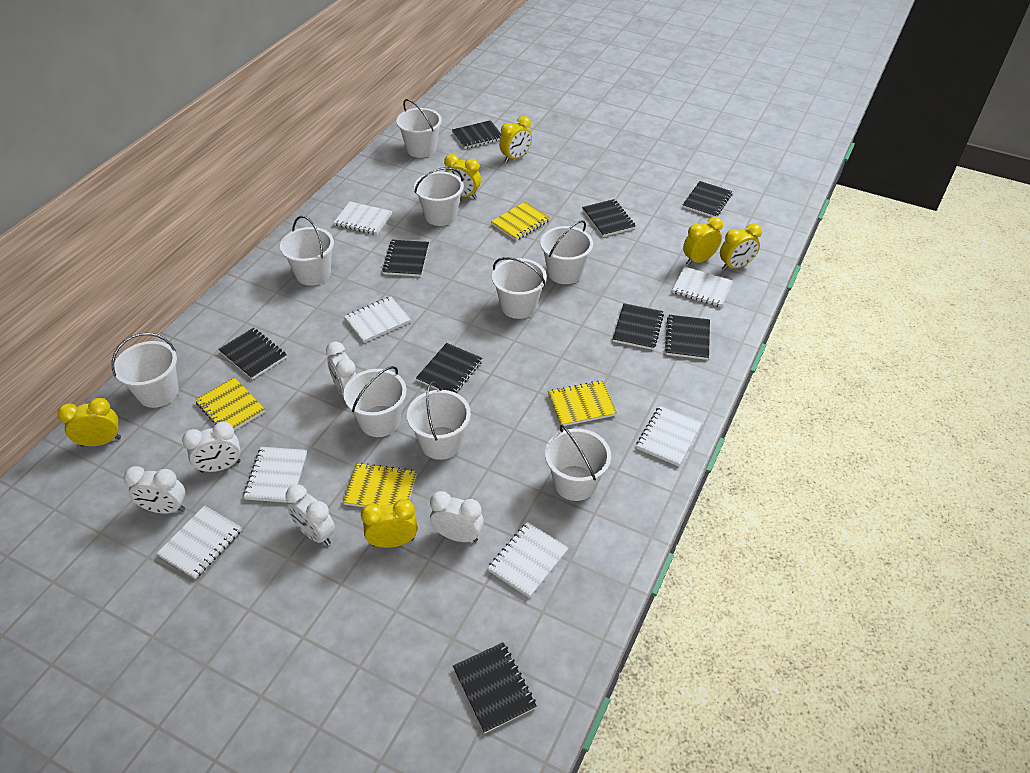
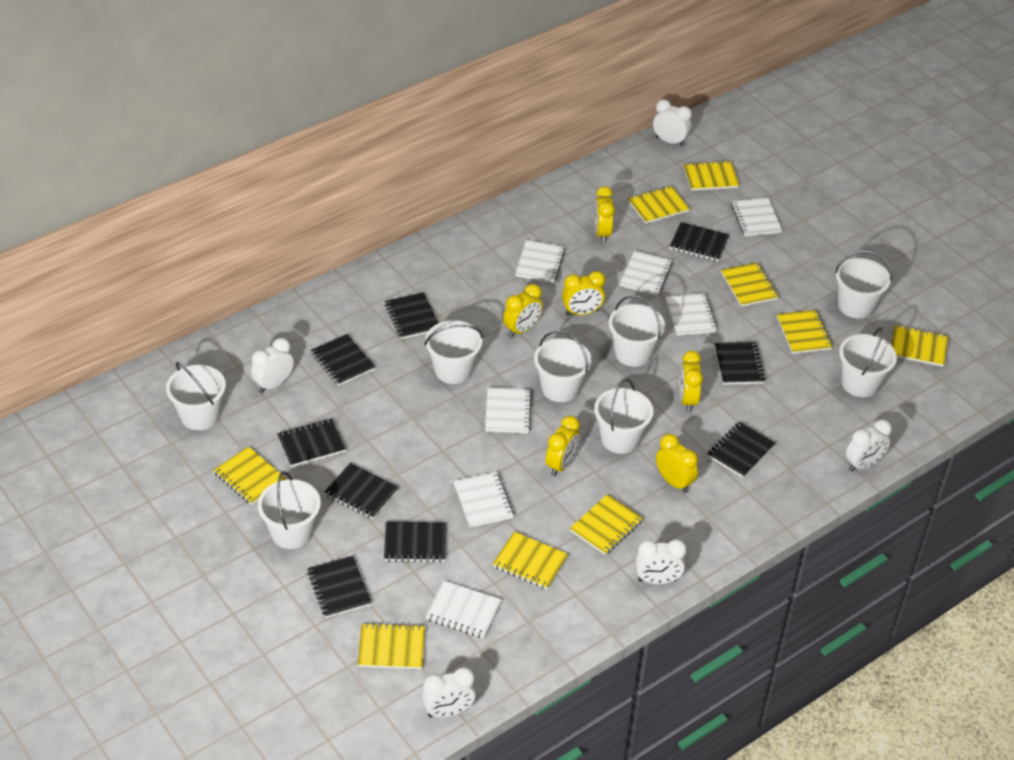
white bucket: [112,333,179,408] [280,216,334,286] [344,366,406,437] [396,99,442,158] [407,381,471,460] [414,167,464,226] [492,257,547,319] [540,220,593,284] [545,425,611,501] = 9 -> [166,362,226,430] [258,471,321,549] [424,320,483,384] [534,330,592,402] [594,379,653,454] [609,295,665,367] [835,250,892,319] [839,327,897,397] = 8
yellow notebook: [195,377,265,431] [343,463,417,507] [491,202,550,241] [548,380,617,426] = 4 -> [214,446,286,505] [357,623,425,669] [493,532,568,590] [570,494,643,555] [628,186,690,224] [684,161,740,191] [721,262,779,307] [777,310,832,354] [891,325,948,367] = 9

